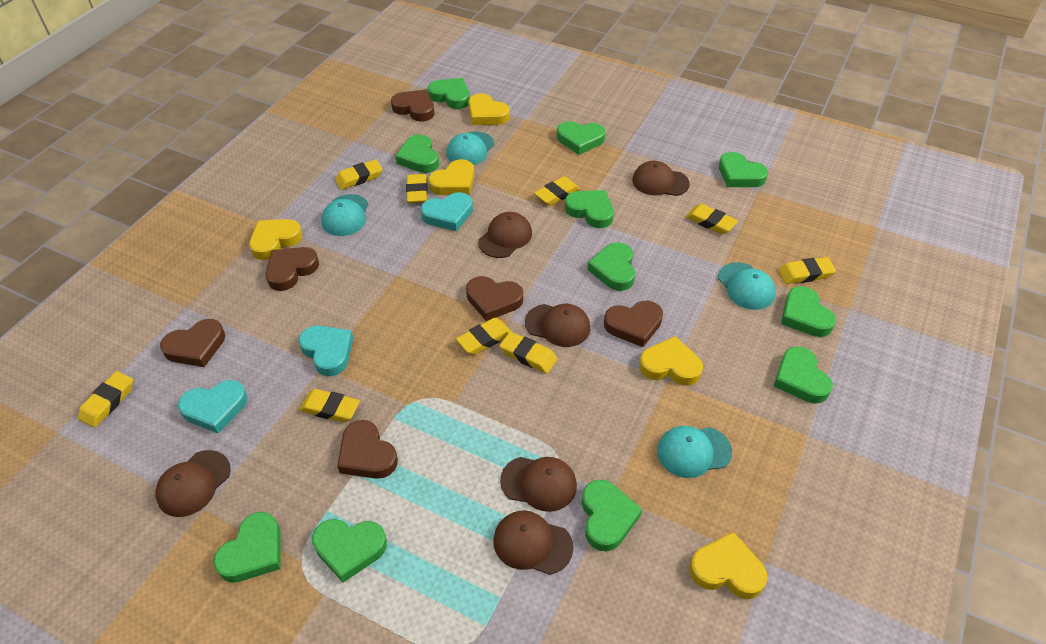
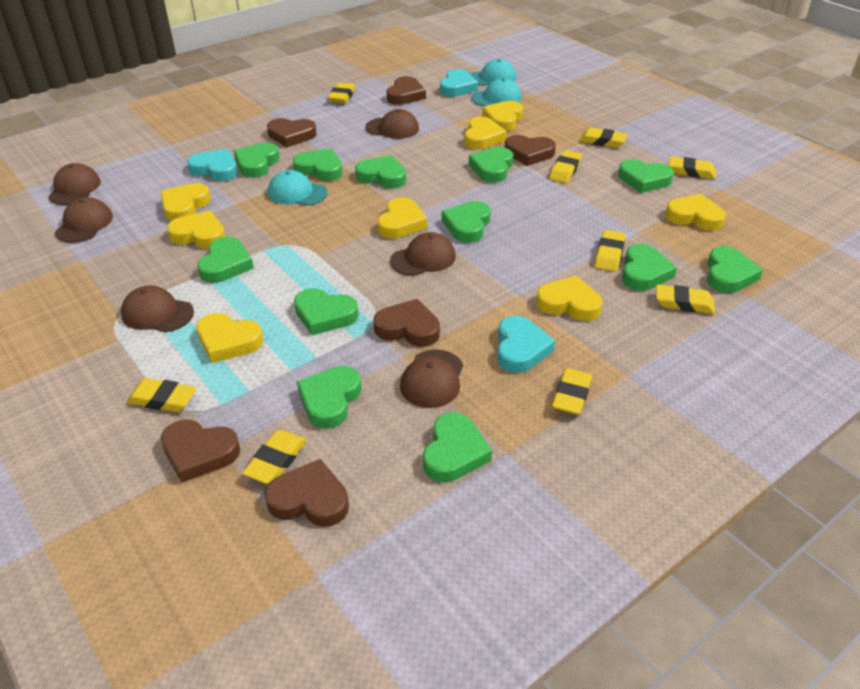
green heart: [213,512,280,583] [312,519,387,582] [395,134,439,173] [428,78,470,109] [557,121,605,155] [565,190,614,228] [582,480,642,551] [587,242,635,291] [719,152,768,187] [774,346,833,403] [781,286,836,337] = 11 -> [197,237,254,283] [234,142,280,178] [293,148,343,181] [294,288,359,335] [297,366,362,429] [355,155,406,189] [423,412,492,482] [442,201,491,243] [469,147,513,183] [618,159,674,193] [622,244,677,291] [707,246,763,293] = 12
turquoise cap: [321,194,368,236] [446,132,494,165] [657,426,732,478] [718,262,776,310] = 4 -> [268,170,328,206] [470,59,516,86] [472,78,521,106] = 3
yellow heart: [249,219,303,260] [428,159,474,195] [468,93,510,125] [639,336,703,386] [689,532,768,599] = 5 -> [161,183,211,221] [167,210,225,249] [196,313,263,363] [377,197,427,239] [464,117,507,149] [482,101,523,131] [536,276,603,321] [665,194,726,231] = 8

